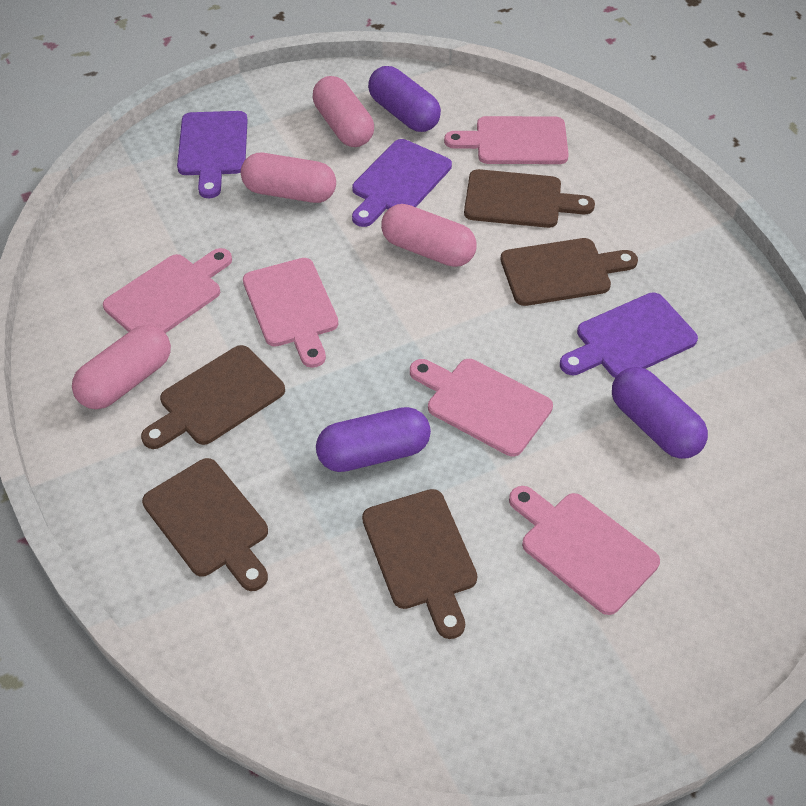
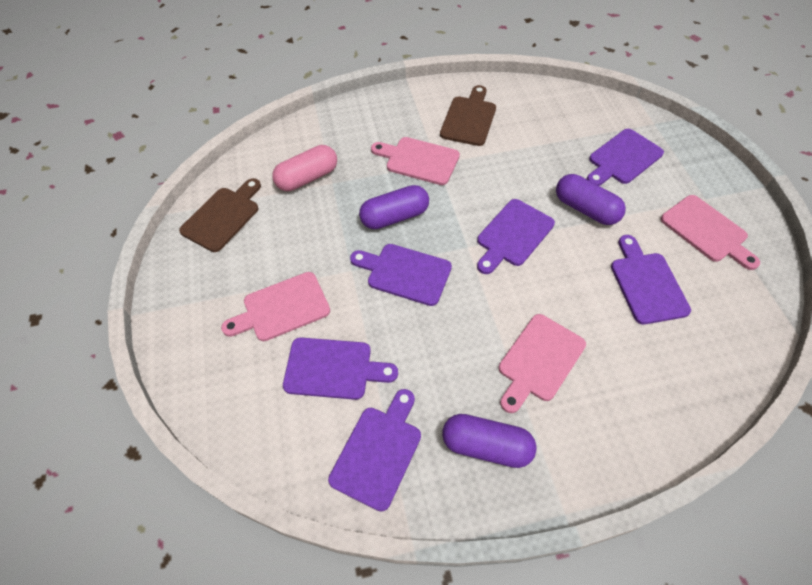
brown cutting board: [141,345,285,449] [142,458,268,591] [362,489,478,639] [464,169,595,228] [501,238,638,306] = 5 -> [179,178,261,252] [440,85,496,146] = 2
pink capsule: [72,325,171,409] [241,153,336,203] [313,76,374,147] [381,204,477,267] = 4 -> [272,145,337,191] = 1
pink cutting board: [103,248,232,333] [243,258,338,368] [410,359,553,456] [444,116,569,164] [509,486,660,615] = 5 -> [221,272,330,341] [371,137,460,185] [499,314,586,413] [661,195,760,270] = 4
purple cutting board: [177,111,248,198] [352,139,452,227] [560,292,698,378] = 3 -> [283,337,398,400] [328,389,421,511] [350,244,452,306] [477,199,555,274] [587,129,664,186] [611,235,691,324] = 6

